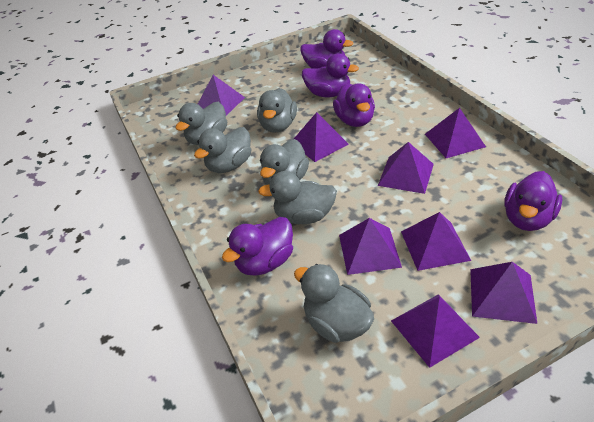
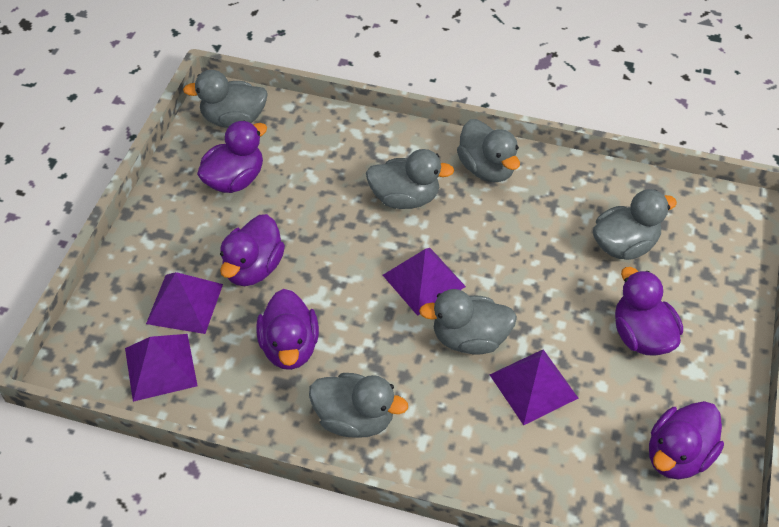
purple pyramid: [198,75,245,116] [294,112,349,162] [339,218,402,275] [378,142,434,194] [391,294,480,368] [401,212,471,271] [425,108,486,158] [470,262,537,324] = 8 -> [125,334,198,402] [146,272,223,334] [383,248,466,316] [489,349,579,426] = 4

